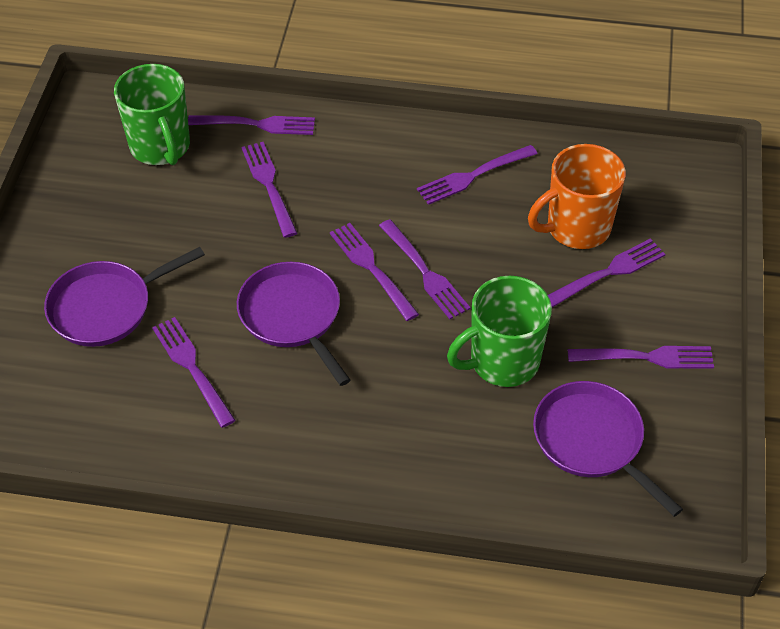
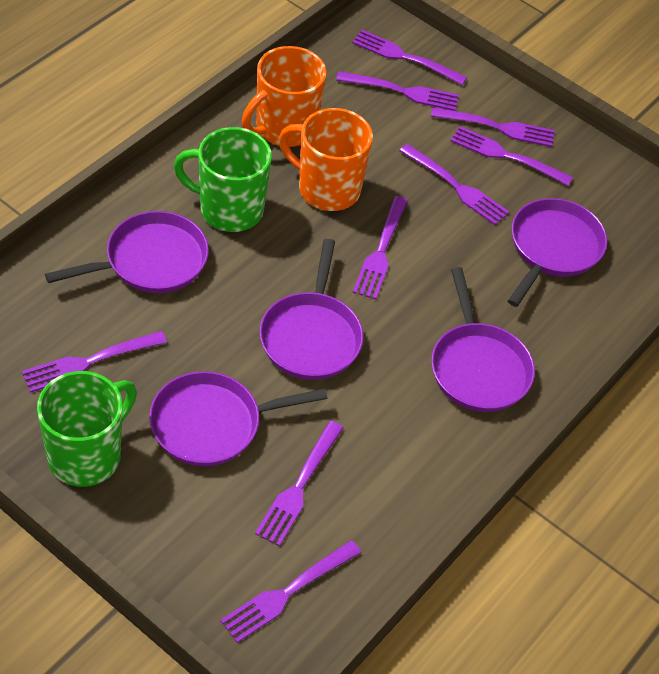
orange mug: [528,144,626,249] = 1 -> [242,46,326,147] [279,108,373,211] = 2
purple fork: [152,317,236,428] [188,115,315,135] [241,142,297,238] [330,223,419,321] [379,219,471,319] [417,145,538,205] [548,239,665,308] [568,346,714,369] = 8 -> [22,331,167,393] [220,540,361,643] [255,421,343,546] [336,71,459,111] [352,30,467,85] [353,196,408,300] [399,144,509,225] [431,107,555,147] [451,126,573,186] = 9
purple pan: [44,247,205,347] [237,262,350,386] [533,381,683,517] = 3 -> [45,211,209,293] [149,371,327,466] [259,239,363,380] [431,267,535,412] [508,198,607,307] = 5

